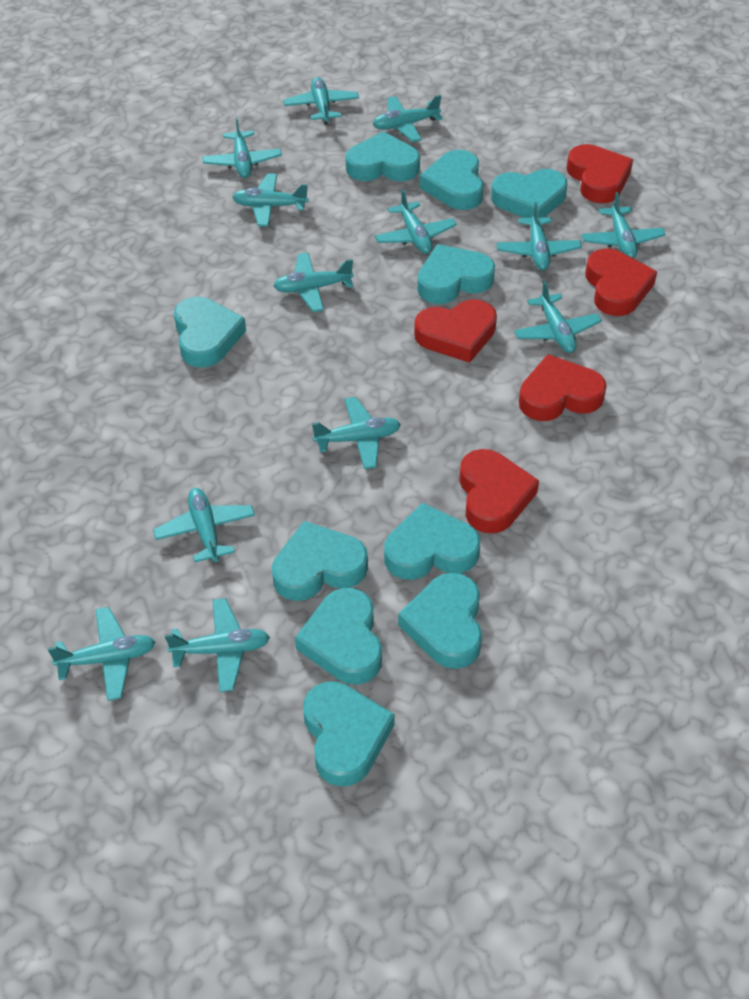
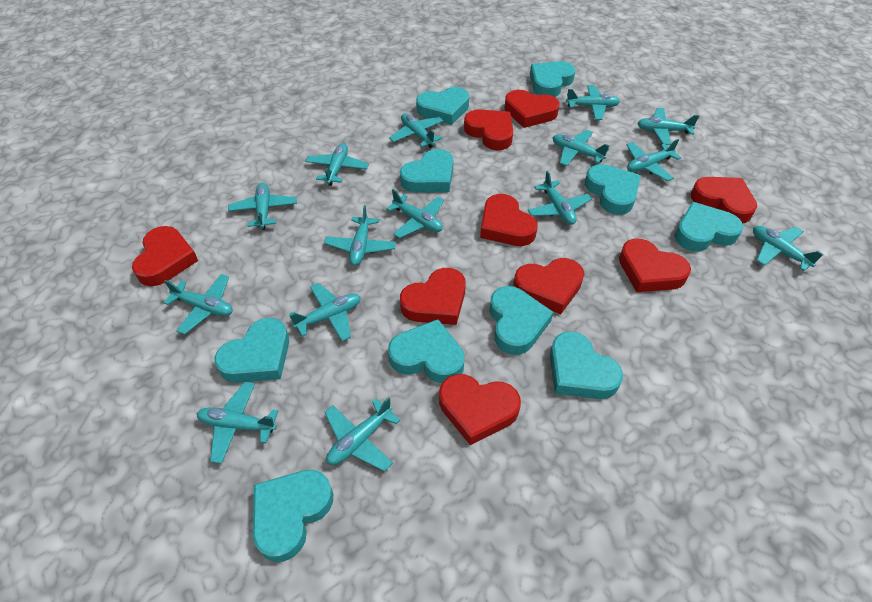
red heart: [414,299,497,363] [459,449,539,533] [519,354,607,421] [567,144,633,203] [586,248,657,316] = 5 -> [132,226,198,286] [400,268,466,325] [439,374,521,445] [464,109,513,150] [480,194,538,246] [504,90,559,128] [513,258,584,314] [619,239,691,292] [691,177,757,223] = 9
turquoise plane: [48,607,155,701] [153,488,255,563] [165,598,270,692] [202,116,282,178] [233,173,309,227] [273,253,354,312] [283,77,359,125] [312,397,401,469] [373,95,443,142] [375,189,457,254] [497,202,582,270] [514,281,602,353] [581,192,666,258] = 13 -> [164,274,232,334] [197,382,278,464] [228,183,297,230] [289,283,360,341] [305,143,369,186] [324,205,396,266] [325,397,400,472] [386,189,444,238] [389,113,444,148] [527,171,592,225] [553,130,610,166] [566,85,620,120] [626,139,681,181] [637,108,699,145] [753,226,823,271] = 15

